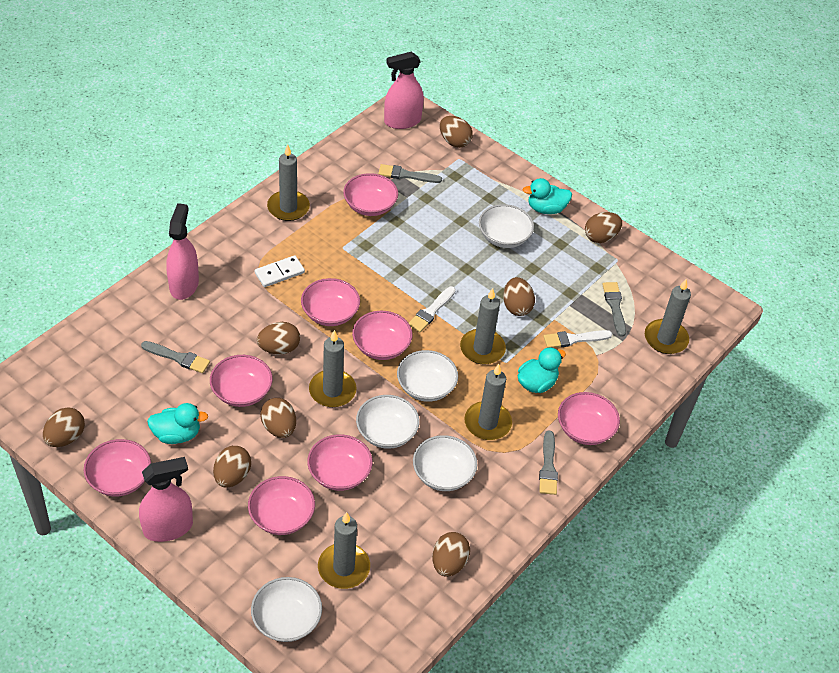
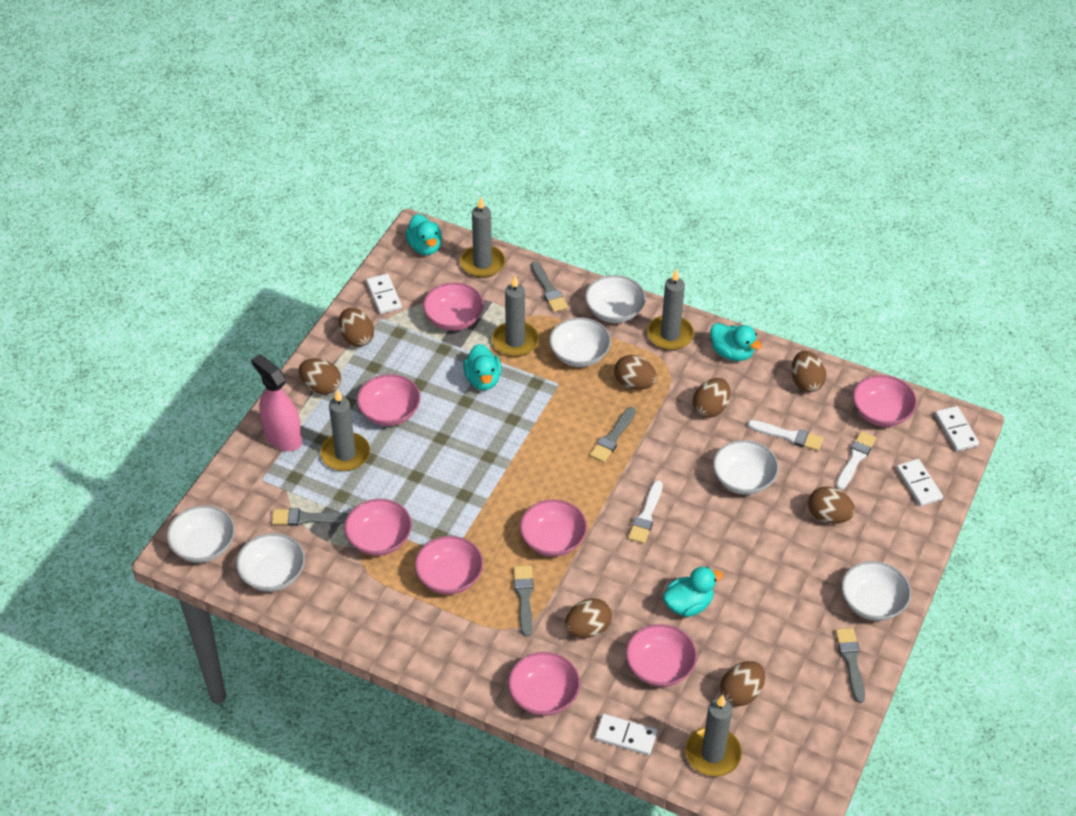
grey brush: [141,341,210,373] [378,164,442,183] [539,430,558,495] [602,282,626,336] = 4 -> [272,508,349,526] [514,566,534,636] [531,261,568,312] [590,407,636,462] [835,628,865,703] = 5
grey candle: [267,145,310,221] [309,330,357,407] [318,512,370,589] [460,288,506,365] [464,364,512,440] [645,279,691,354] = 6 -> [320,389,370,471] [460,197,505,278] [492,276,539,357] [647,269,694,350] [685,695,742,776] = 5
pink spray bottle: [139,457,193,542] [166,203,199,300] [384,51,424,129] = 3 -> [251,354,302,451] = 1
turquoise duck: [147,403,208,444] [518,347,566,393] [523,178,572,214] = 3 -> [405,214,442,255] [463,344,501,390] [663,567,723,617] [710,323,762,361] = 4
white bowl: [251,577,322,642] [356,395,419,449] [397,350,458,402] [413,435,477,491] [479,204,534,248] = 5 -> [167,505,235,563] [236,533,305,592] [549,317,611,367] [585,275,646,323] [713,440,779,495] [842,561,911,621] = 6
white brush: [409,286,456,332] [543,330,612,348] = 2 -> [628,480,663,544] [747,420,823,451] [836,431,876,490] = 3
white domino: [255,255,305,287] = 1 -> [366,274,402,314] [595,714,657,755] [896,459,943,506] [935,406,979,451] = 4

